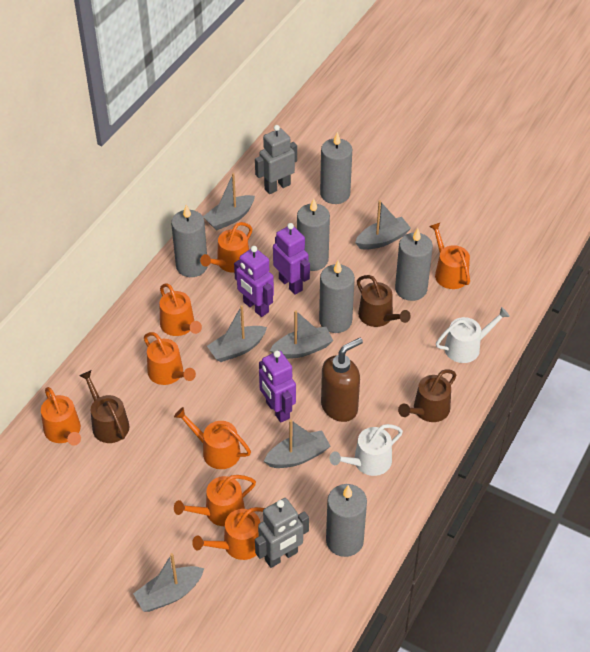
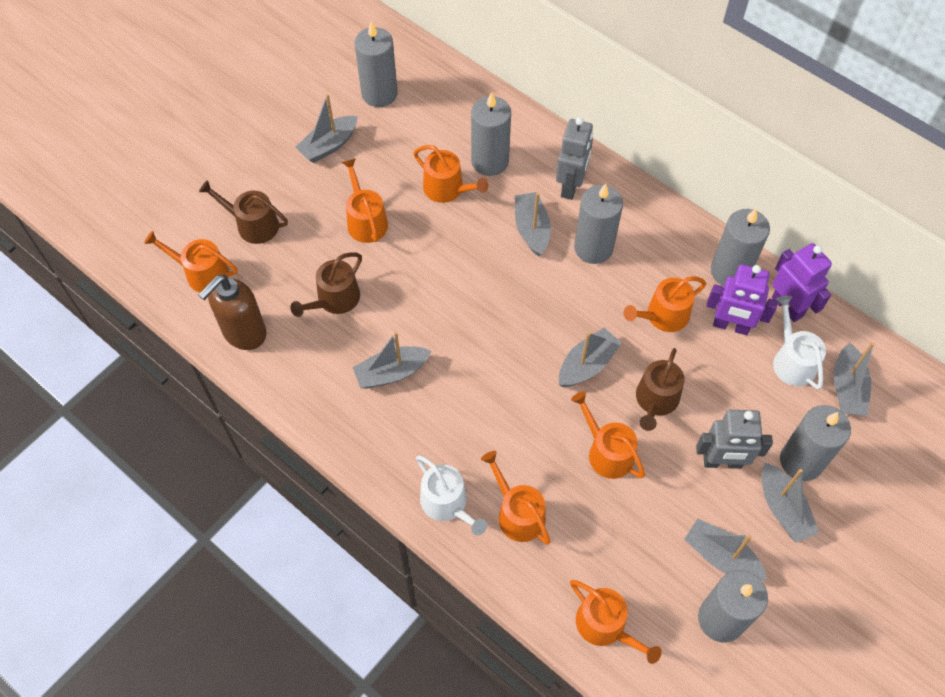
grey boat: [133,553,204,612] [203,173,255,231] [207,305,267,362] [264,420,330,468] [270,310,333,359] [355,200,411,250] = 6 -> [296,94,358,163] [352,332,432,389] [515,192,551,257] [559,328,622,387] [684,519,767,580] [762,463,819,543] [834,342,874,416] = 7
orange watering can: [41,387,81,446] [144,332,196,385] [160,283,202,336] [174,407,251,469] [174,475,256,526] [192,507,265,560] [200,222,252,273] [429,223,470,289] = 8 -> [144,231,238,292] [342,158,388,243] [413,145,489,203] [481,451,551,545] [570,580,662,664] [571,391,645,479] [624,276,706,332] = 7
purple robot: [234,246,274,317] [259,351,296,423] [273,223,310,295] = 3 -> [706,264,778,335] [772,243,832,322] = 2

